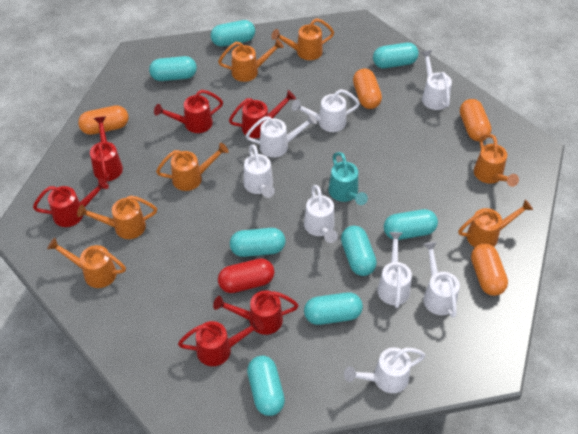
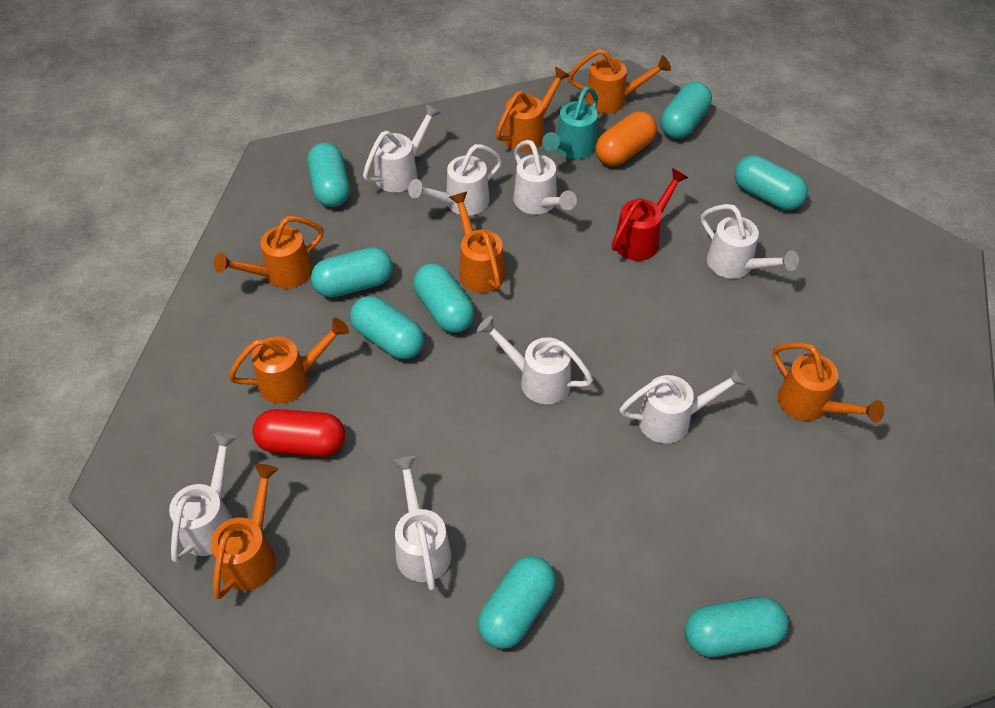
orange capsule: [78,105,129,135] [353,68,382,109] [460,99,491,141] [471,243,508,296] = 4 -> [596,111,657,166] = 1
red watering can: [33,178,109,227] [90,117,123,181] [154,90,223,133] [178,317,264,366] [213,290,299,335] [229,90,296,138] = 6 -> [611,168,688,261] = 1

